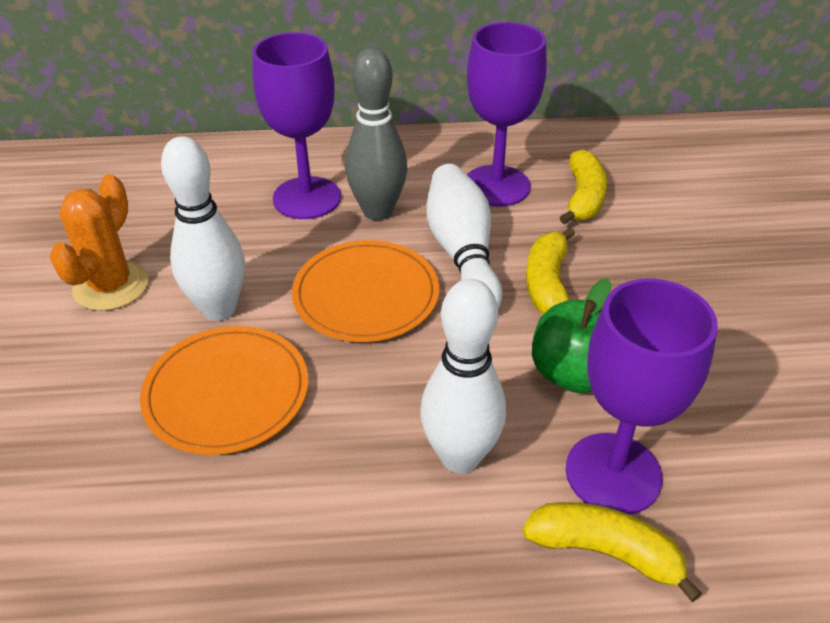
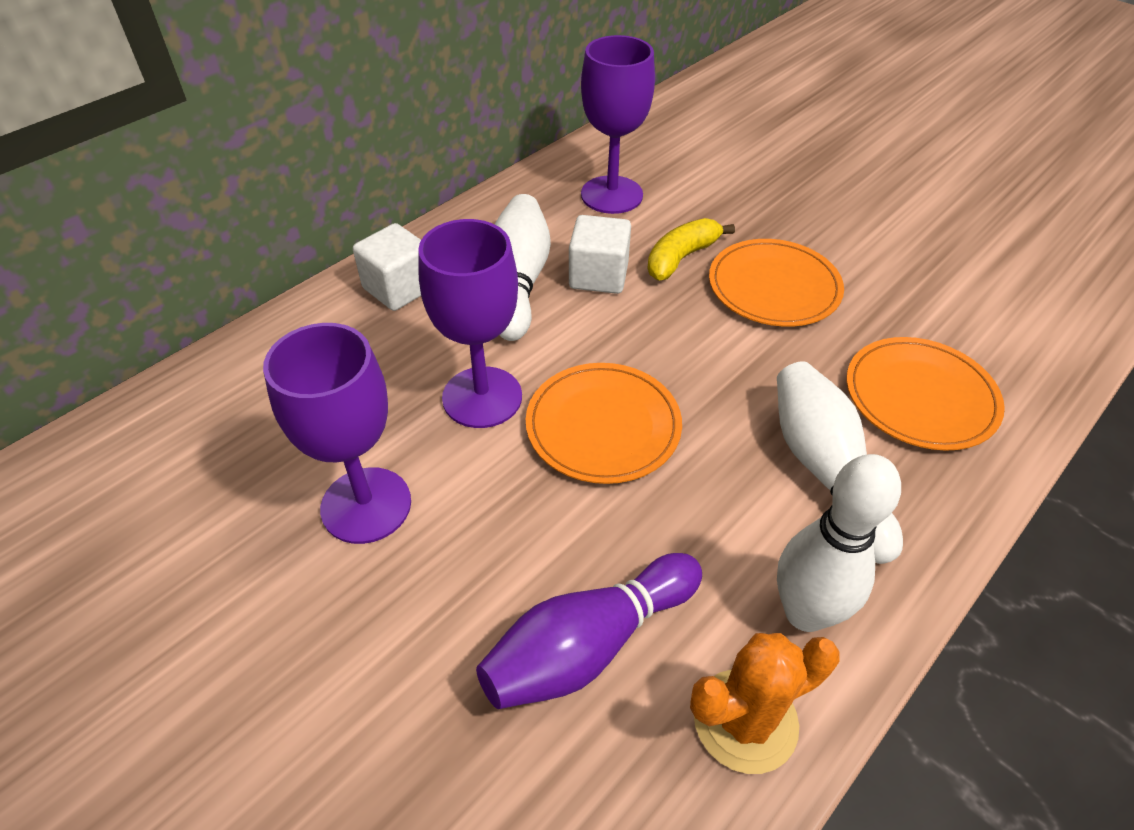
green apple: [532,278,611,393] = 1 -> none = 0
grey bowling pin: [345,47,407,221] = 1 -> none = 0
orange plate: [140,326,308,455] [292,240,439,342] = 2 -> [526,363,682,484] [709,239,844,327] [846,337,1005,451] = 3
purple bowling pin: none = 0 -> [476,553,702,709] = 1
white cube: none = 0 -> [353,223,421,311] [569,215,631,294] = 2
yellow banana: [522,502,702,602] [526,227,575,314] [559,150,607,224] = 3 -> [647,218,735,280] = 1

